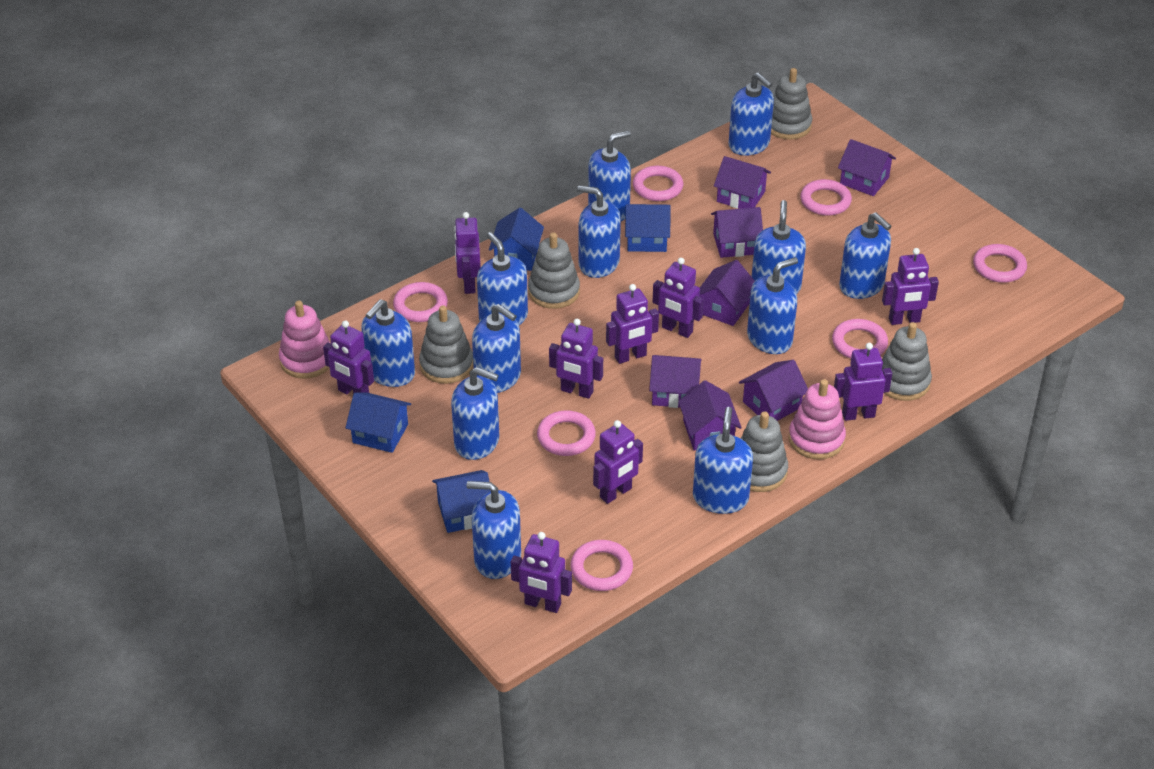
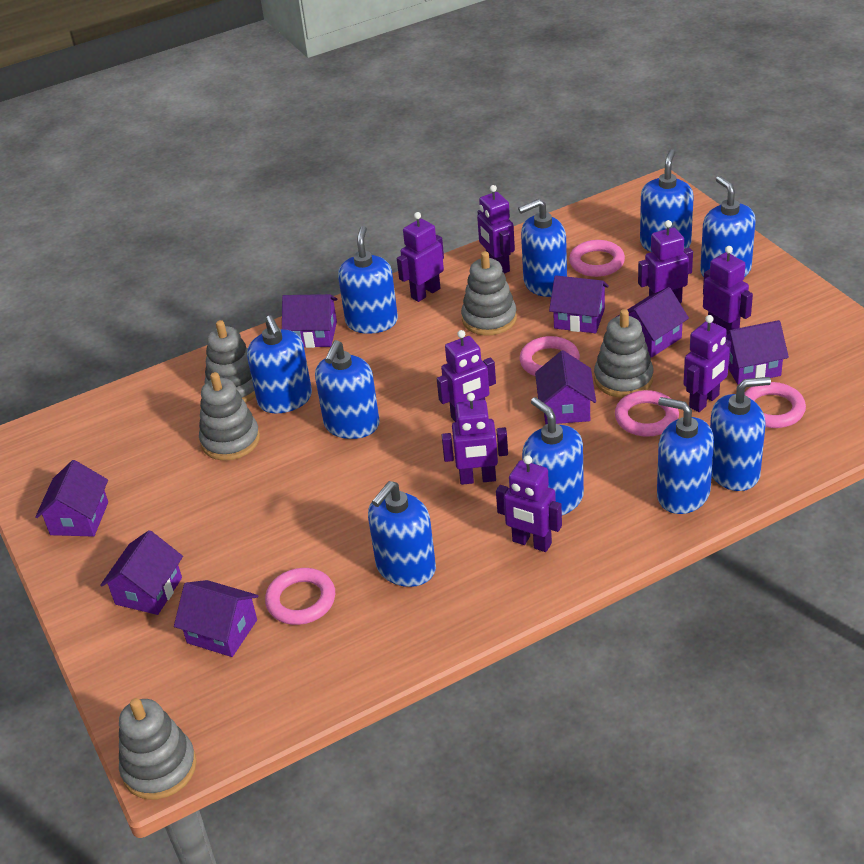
blue house: [345,392,411,453] [432,470,491,533] [489,208,544,271] [625,204,671,252] = 4 -> none = 0
blue soap dispenser: [362,299,415,387] [451,367,499,460] [467,481,521,579] [472,304,521,393] [477,232,528,325] [577,185,621,278] [588,130,631,221] [693,407,753,514] [729,72,774,156] [747,257,798,354] [752,200,806,294] [839,213,891,299] = 12 -> [247,315,312,413] [315,340,380,439] [338,226,398,334] [368,481,436,587] [518,199,567,297] [522,397,584,515] [640,149,694,252] [657,397,714,514] [700,176,756,277] [710,377,771,491] = 10
pink ring: [393,282,448,322] [537,410,596,456] [570,540,633,591] [633,166,683,201] [800,179,852,216] [832,319,888,358] [973,244,1027,283] = 7 -> [265,568,335,625] [520,336,580,376] [569,240,625,277] [615,390,679,437] [744,382,806,428] = 5
pink stacking toy: [279,301,330,379] [789,379,846,459] = 2 -> none = 0
purple house: [649,355,702,408] [678,380,742,451] [700,260,755,326] [711,207,763,258] [714,156,771,209] [739,360,808,421] [838,139,896,196] = 7 -> [35,460,108,537] [100,530,183,615] [174,580,258,657] [282,294,337,348] [535,350,596,424] [549,275,609,333] [616,287,689,358] [726,320,789,385] = 8
purple robot: [323,321,374,394] [454,212,481,294] [511,532,572,613] [549,319,603,399] [593,420,643,504] [606,284,659,364] [652,258,704,338] [834,343,892,421] [882,248,939,325] = 9 -> [397,212,444,302] [437,330,496,422] [442,393,508,485] [477,185,515,273] [496,455,562,552] [638,220,693,303] [683,315,731,412] [703,246,753,331] = 8

